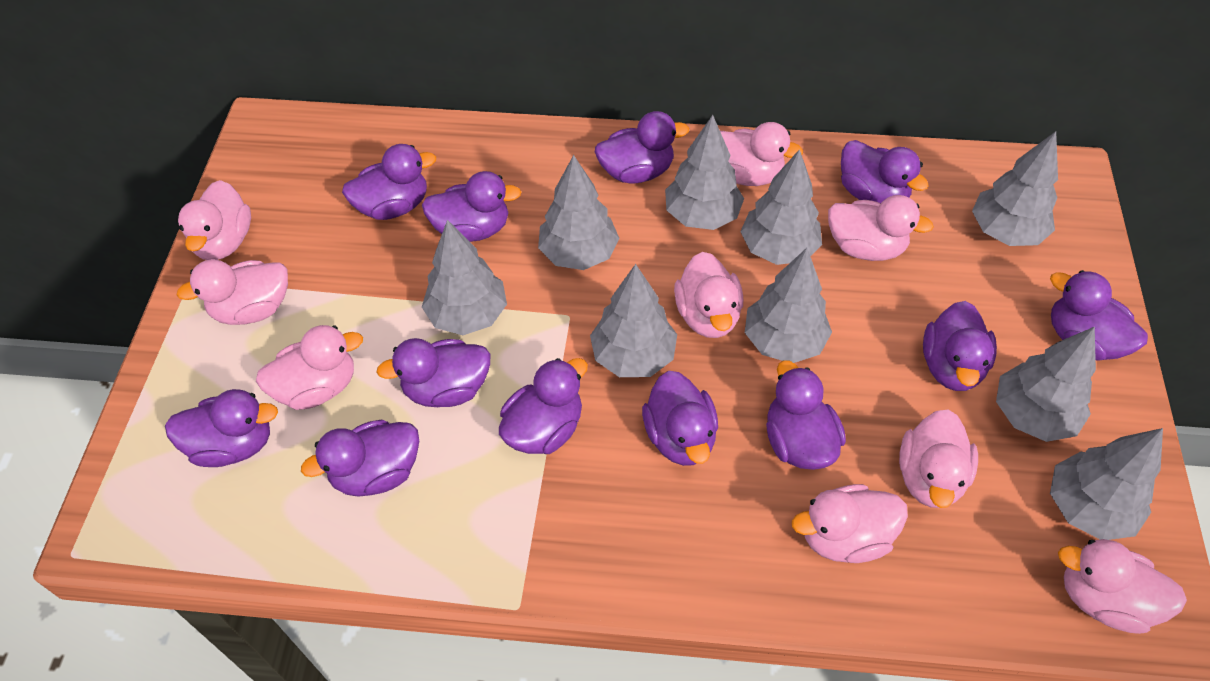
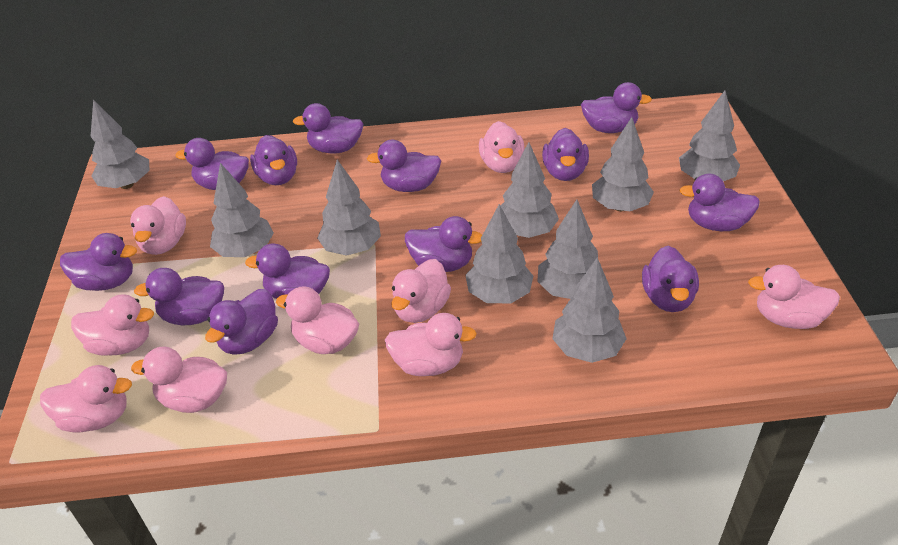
purple duck: [165,389,278,467] [301,420,419,497] [342,144,436,220] [377,338,491,407] [422,171,522,242] [499,358,588,454] [595,111,689,184] [642,371,718,466] [766,360,846,470] [841,140,929,203] [923,301,997,391] [1050,270,1148,360] = 12 -> [60,233,137,291] [134,268,224,326] [175,138,249,190] [205,289,278,354] [245,243,330,299] [250,135,297,185] [293,103,363,153] [367,140,441,192] [405,216,482,272] [542,128,589,181] [581,82,652,133] [642,246,699,312] [679,174,760,231] = 13

